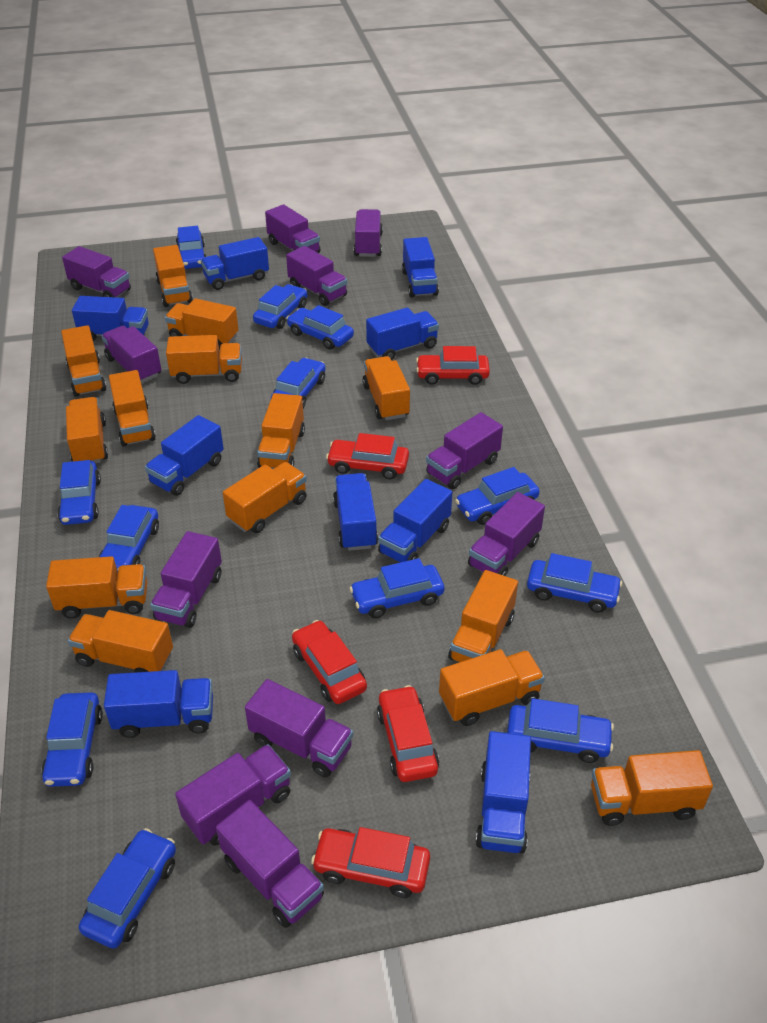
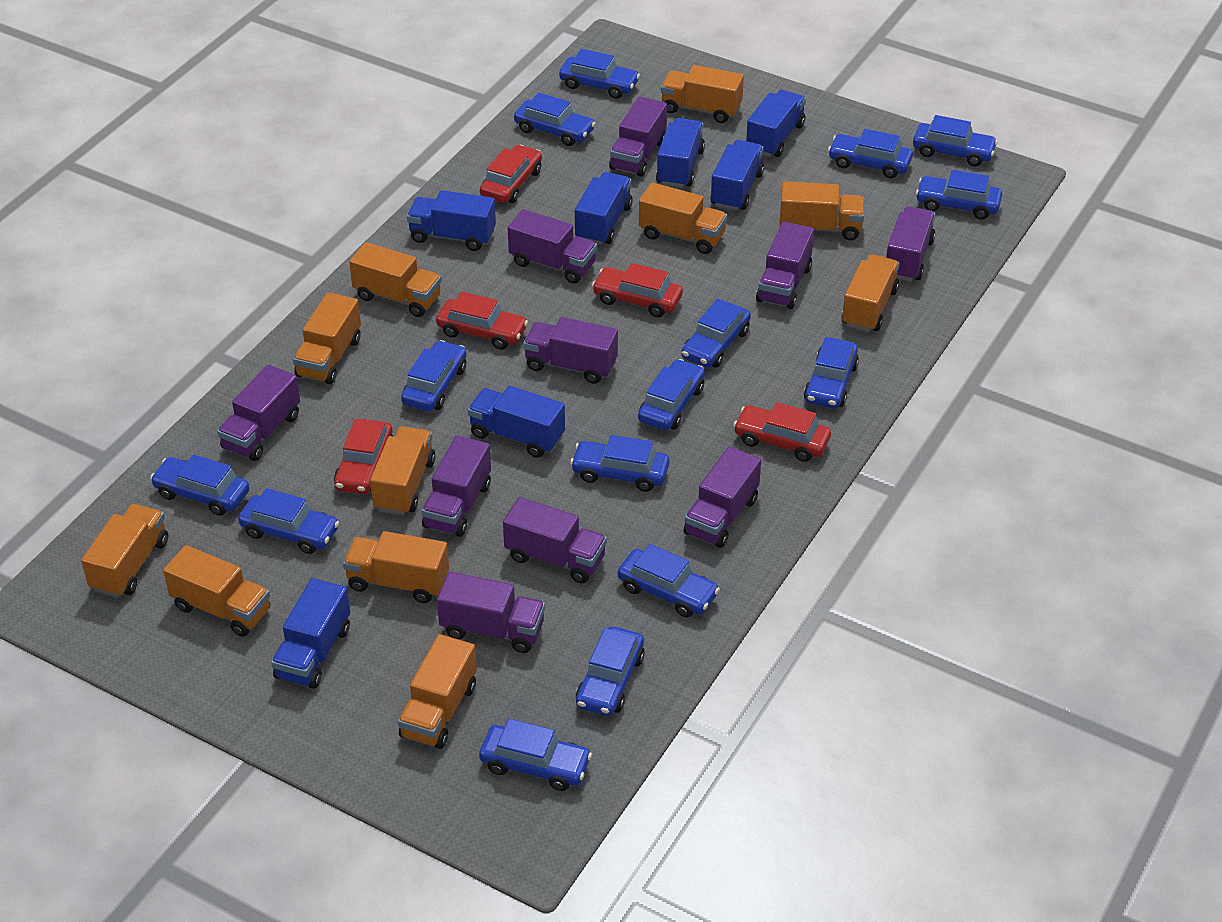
blue car: [42,692,103,787] [57,460,101,525] [79,828,176,949] [99,505,159,572] [176,226,206,269] [253,284,307,329] [271,358,326,408] [286,305,354,350] [350,558,445,618] [455,467,540,525] [507,698,614,763] [527,553,622,613] = 12 -> [150,454,250,516] [238,488,340,554] [401,340,467,411] [479,719,592,791] [514,92,596,146] [559,49,640,99] [570,435,669,492] [576,626,645,716] [618,544,720,618] [638,359,705,430] [681,298,751,368] [804,337,859,409] [828,129,913,178] [913,115,998,166] [916,170,1002,220] = 15
blue truck: [72,296,149,341] [104,670,213,738] [145,415,224,496] [201,237,269,290] [333,473,378,551] [366,307,439,360] [378,479,453,563] [402,237,439,298] [476,731,531,854] = 9 -> [271,578,350,689] [407,190,496,251] [468,385,565,458] [575,172,633,245] [656,118,705,188] [710,140,764,211] [746,90,806,157] = 7
orange truck: [46,556,147,619] [61,325,106,397] [66,397,108,463] [68,610,173,673] [109,370,156,447] [153,245,193,307] [165,298,239,350] [166,335,242,384] [223,462,307,533] [257,393,305,468] [362,356,410,420] [439,649,545,726] [448,570,518,662] [591,750,713,826] = 14 -> [81,504,168,598] [163,545,270,637] [293,292,361,384] [343,531,449,603] [349,242,442,317] [370,426,436,515] [398,634,477,749] [639,182,727,254] [661,65,744,123] [779,181,864,240] [842,254,900,332] = 11
purple truck: [62,246,131,298] [102,326,161,383] [150,531,222,628] [175,744,291,846] [216,800,324,928] [245,679,353,778] [265,204,320,253] [286,246,347,306] [354,209,383,257] [426,412,503,490] [468,492,545,576] = 11 -> [217,365,300,461] [421,436,491,537] [437,572,545,653] [503,497,607,583] [508,209,597,284] [523,317,618,384] [609,97,667,177] [683,446,761,548] [756,221,814,309] [886,206,935,281] = 10

